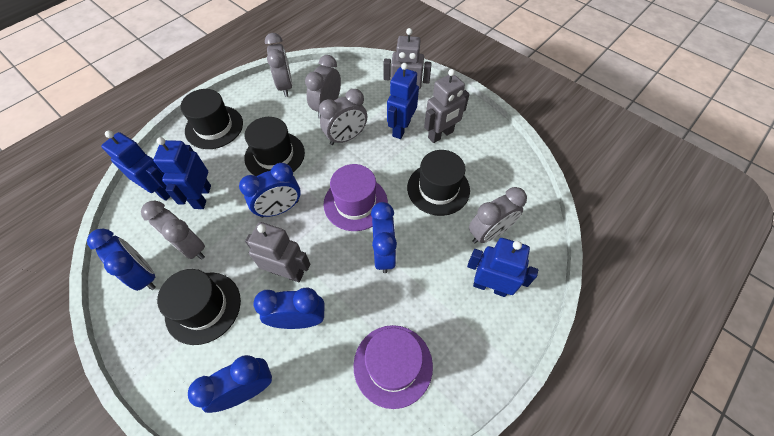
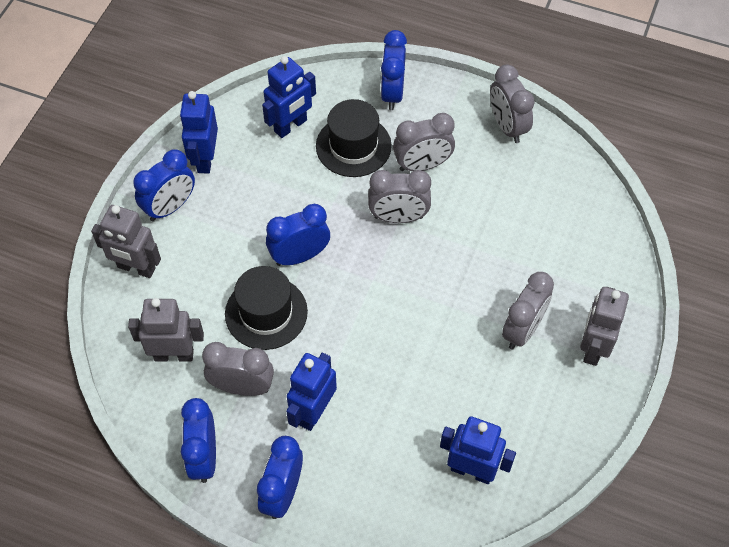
black hat: [157,269,241,345] [181,89,243,149] [244,117,305,176] [407,150,470,216] = 4 -> [225,266,308,350] [316,99,392,177] = 2
purple hat: [324,164,388,231] [353,325,433,409] = 2 -> none = 0

